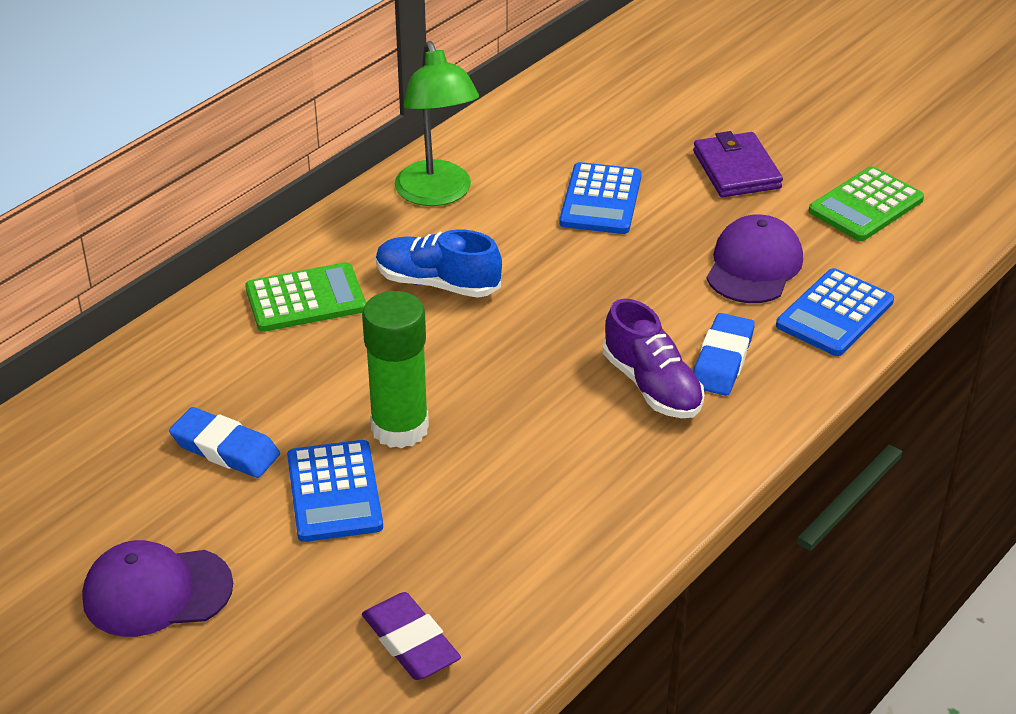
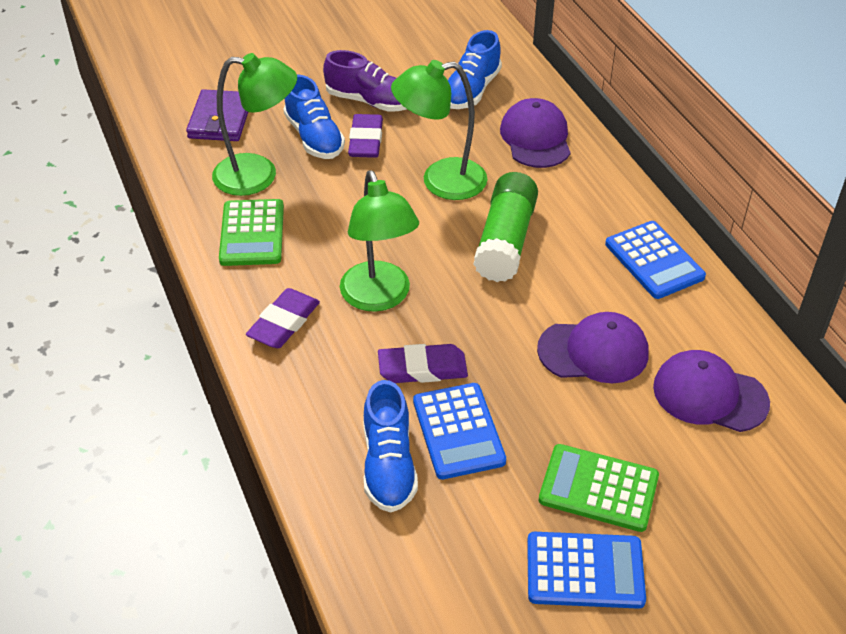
blue eraser: [169,407,280,478] [693,313,755,396] = 2 -> none = 0
blue shoe: [376,230,502,298] = 1 -> [283,74,345,159] [364,380,418,513] [448,30,502,109] = 3
green lamp: [395,41,479,206] = 1 -> [212,53,297,196] [340,170,419,312] [391,60,488,200] = 3
purple cap: [82,540,233,637] [707,215,803,303] = 2 -> [500,98,571,168] [537,312,649,383] [653,350,770,432] = 3
purple eraser: [362,592,461,680] = 1 -> [246,288,320,348] [348,114,383,158] [378,344,468,383] = 3

